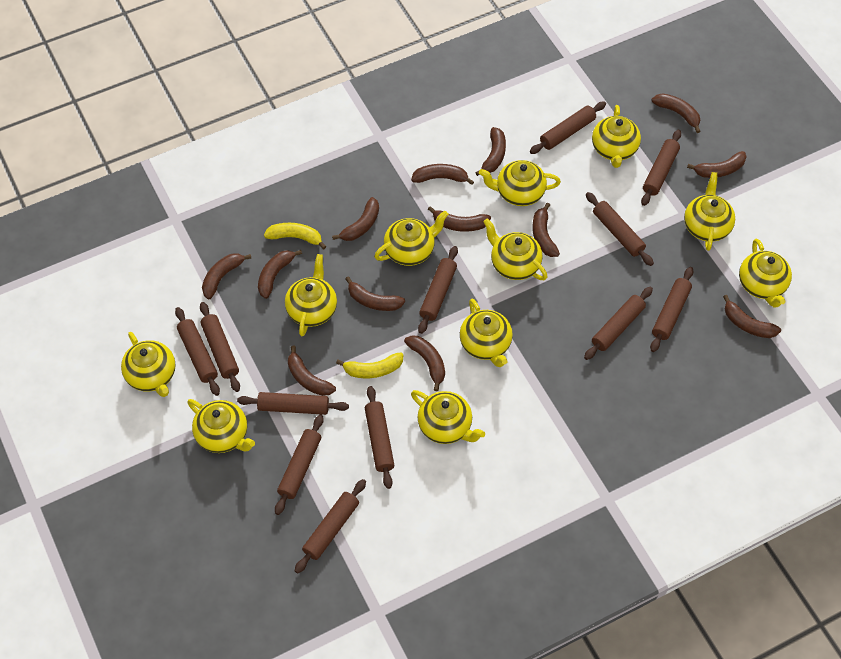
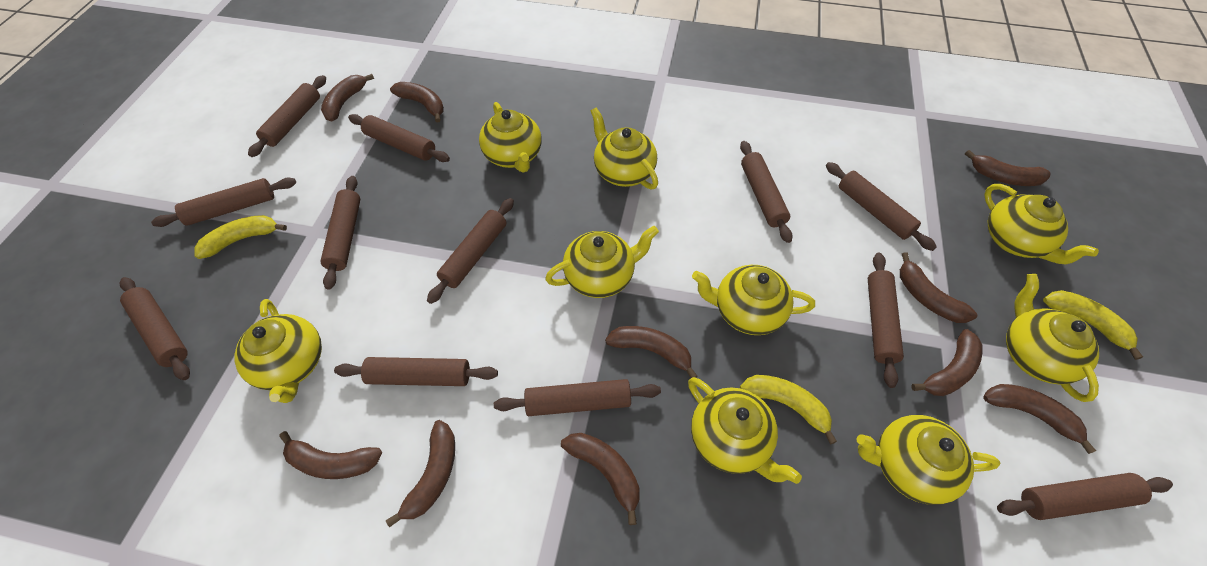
brown banana: [202,253,251,299] [258,250,302,299] [288,346,336,396] [332,197,379,241] [345,276,405,311] [404,335,445,391] [411,164,474,185] [428,206,491,232] [475,127,506,176] [532,202,560,257] [652,93,701,133] [687,151,747,178] [723,295,781,338] = 13 -> [279,431,382,479] [321,74,374,121] [386,420,455,527] [390,82,444,122] [561,433,640,525] [605,326,698,378] [900,252,977,323] [911,329,983,396] [965,150,1051,186] [983,384,1096,454] = 10
yellow banana: [264,223,326,249] [336,352,404,378] = 2 -> [194,215,287,259] [740,375,837,444] [1043,290,1143,360] = 3
yellow teapot: [121,332,176,397] [188,399,255,453] [285,254,337,337] [374,211,448,266] [411,390,485,444] [460,299,513,367] [479,160,561,206] [483,218,548,280] [592,105,641,168] [684,172,735,251] [739,239,792,308] = 11 -> [234,299,322,403] [479,102,542,172] [545,226,659,298] [591,108,658,189] [688,377,802,484] [692,265,815,335] [856,415,1000,505] [984,184,1099,265] [1006,274,1099,402] = 9

